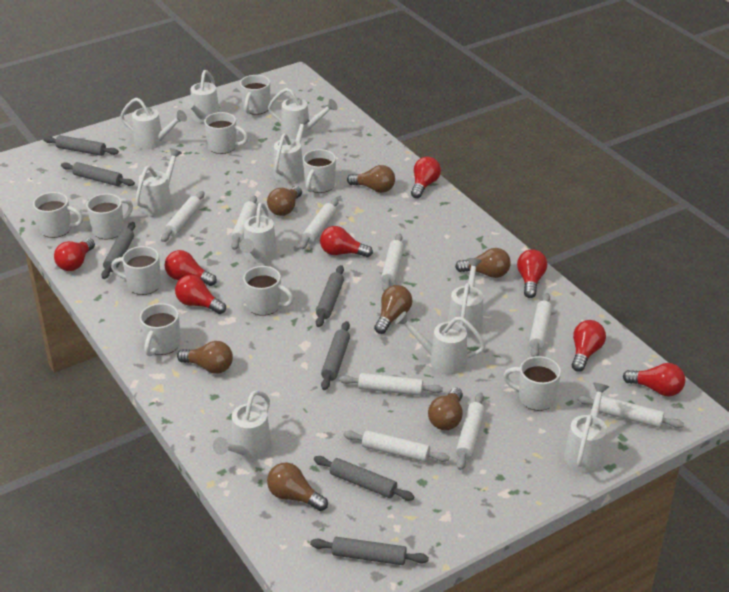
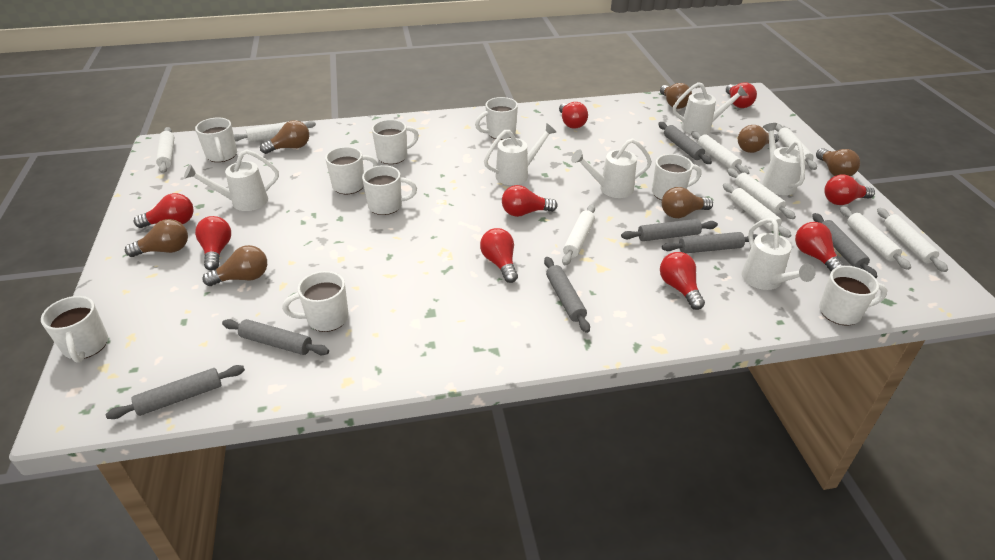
red light bulb: [54,238,95,271] [165,250,217,286] [175,275,226,314] [320,226,373,257] [411,157,441,198] [517,249,547,298] [572,320,606,372] [623,363,685,396] = 8 -> [134,193,194,228] [195,216,231,271] [480,228,518,283] [502,185,558,217] [559,102,588,129] [660,252,705,310] [726,82,757,108] [795,222,845,271] [824,175,875,205] = 9
white watering can: [120,97,187,150] [136,148,182,216] [182,70,220,123] [213,390,272,461] [240,203,277,263] [268,88,338,139] [273,117,310,182] [395,311,486,375] [448,258,483,337] [564,383,609,473] = 10 -> [184,149,279,211] [484,123,557,185] [571,138,652,198] [673,82,748,135] [741,218,815,290] [762,123,805,195] = 6

